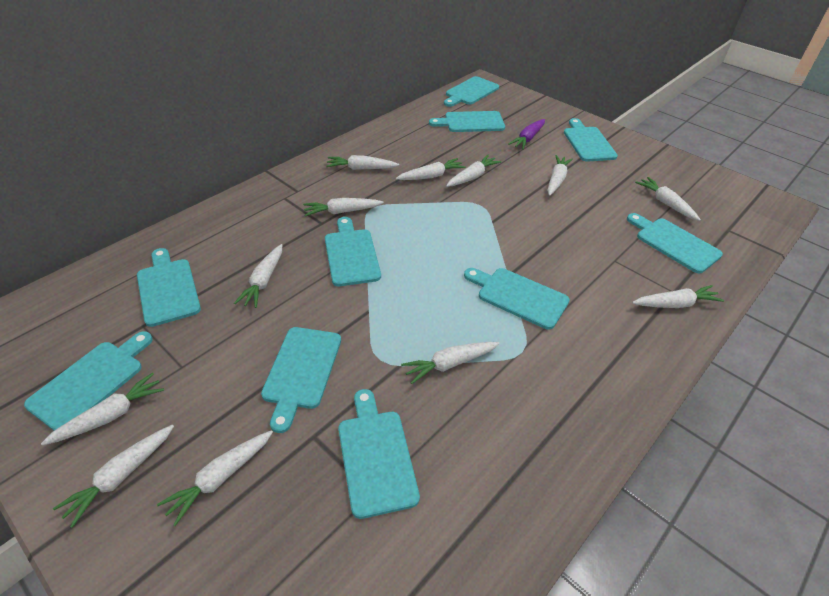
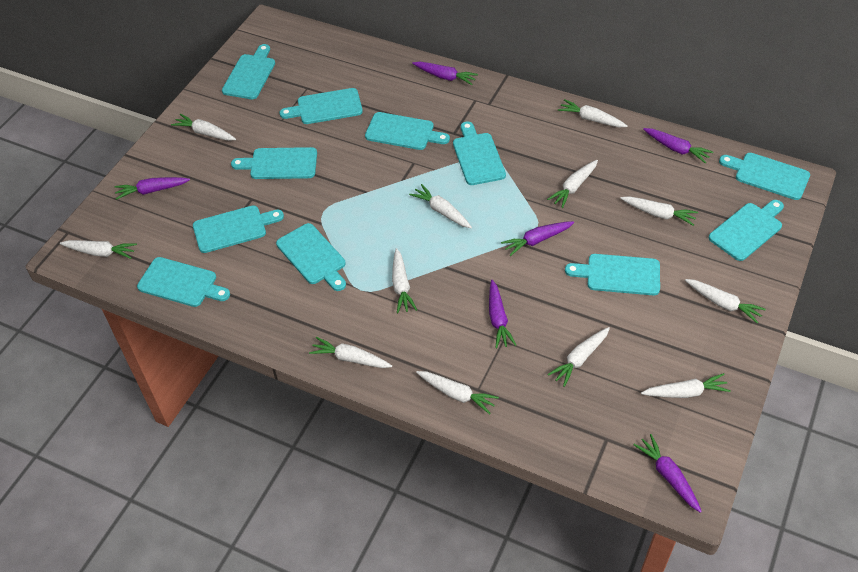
purple carrot: [508,119,545,150] = 1 -> [115,177,190,200] [412,62,478,85] [489,280,516,348] [501,221,574,256] [634,434,702,513] [643,128,713,163] = 6
turquoise cutting board: [24,331,153,430] [137,248,201,327] [261,327,341,433] [325,217,381,286] [338,389,420,519] [429,111,505,132] [444,76,499,107] [464,268,570,330] [564,118,618,162] [627,213,723,273] = 10 -> [137,257,230,307] [193,205,284,253] [222,44,275,99] [231,147,317,179] [276,223,346,291] [280,88,363,124] [365,112,450,150] [453,122,506,185] [565,254,660,295] [709,200,784,261] [719,153,810,200] = 11

